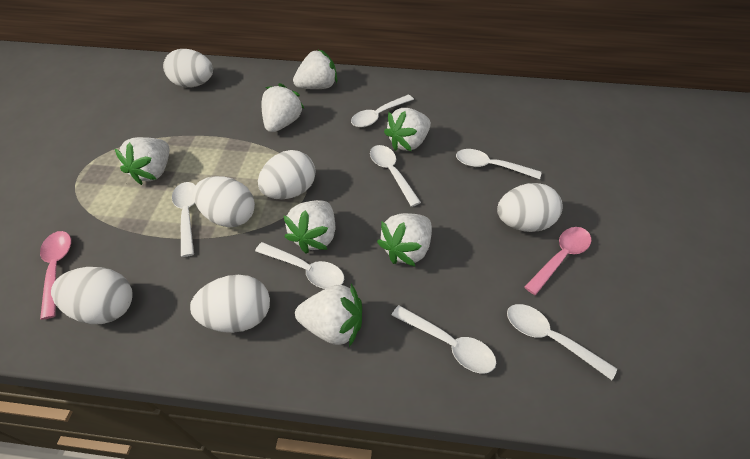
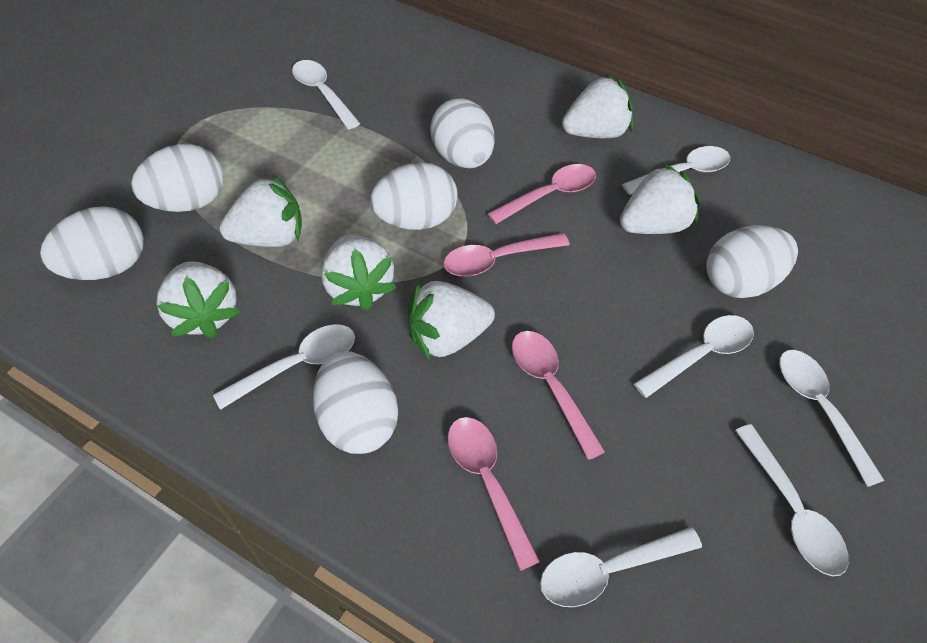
pink spoon: [40,231,71,320] [524,227,592,295] = 2 -> [443,233,570,277] [448,417,540,571] [488,164,596,224] [512,331,606,460] = 4
white strawberry: [115,137,169,185] [262,83,305,132] [283,200,335,253] [293,50,337,89] [295,284,362,347] [377,213,432,266] [384,108,431,151] = 7 -> [156,261,241,338] [220,174,302,247] [321,235,397,311] [408,280,495,360] [562,75,633,138] [620,163,700,234] = 6

